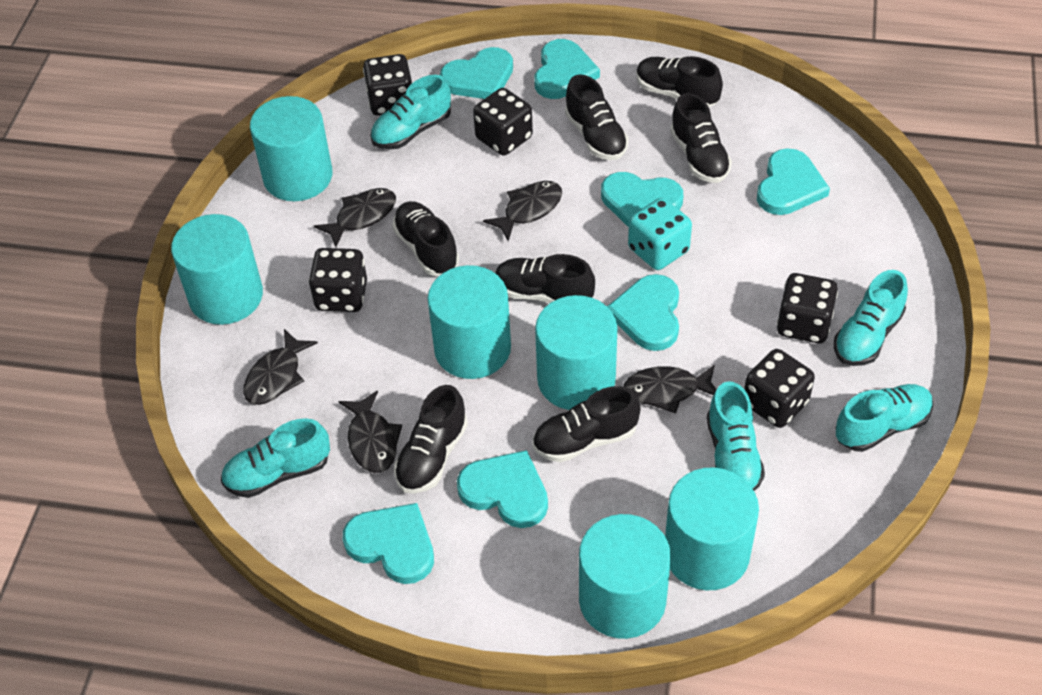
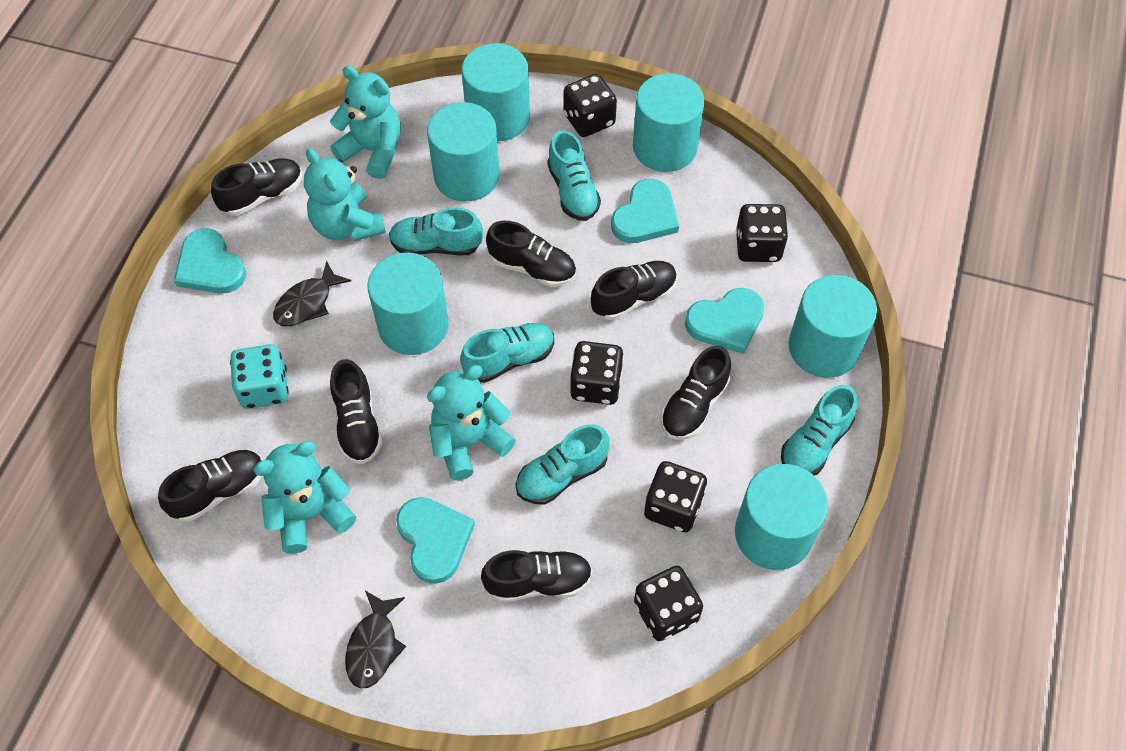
black fish: [243,329,318,405] [314,188,396,247] [338,391,402,473] [483,181,562,241] [624,365,716,413] = 5 -> [273,261,351,326] [345,591,406,689] = 2
turquoise heart: [343,503,434,584] [440,47,513,99] [457,450,548,528] [534,39,600,99] [601,172,683,227] [607,274,679,351] [757,148,830,215] = 7 -> [174,228,246,294] [396,497,475,584] [611,179,679,243] [685,288,764,354] = 4
turquoise teddy bear: none = 0 -> [253,441,356,554] [304,148,386,241] [330,65,401,179] [427,365,516,481] = 4

